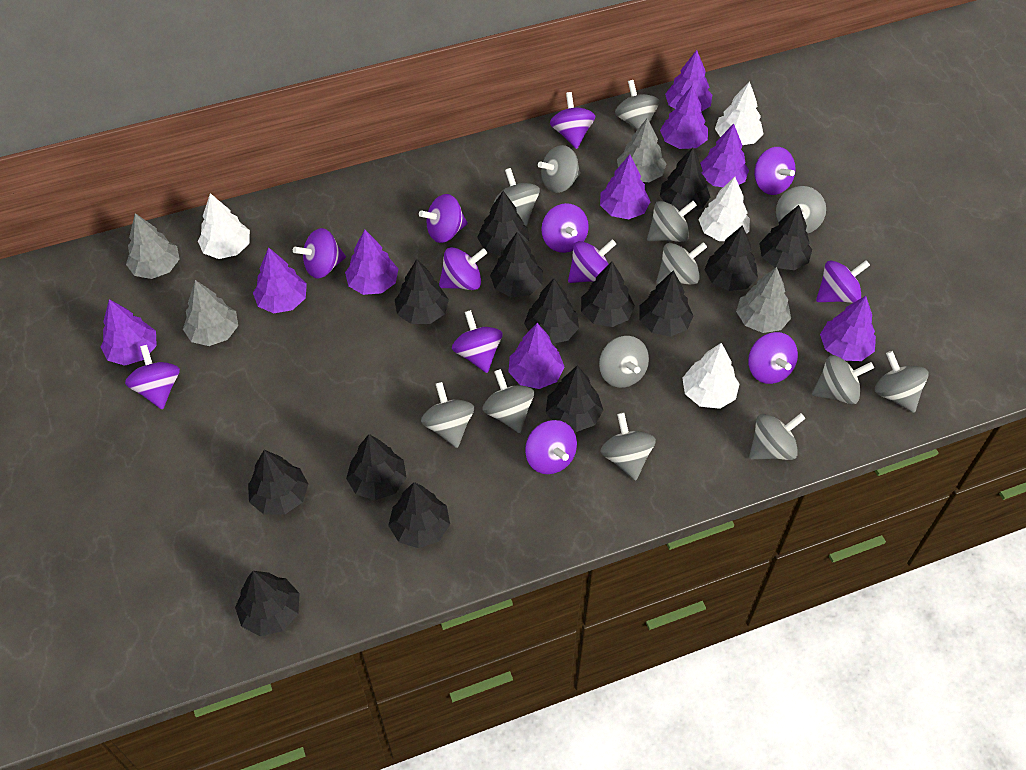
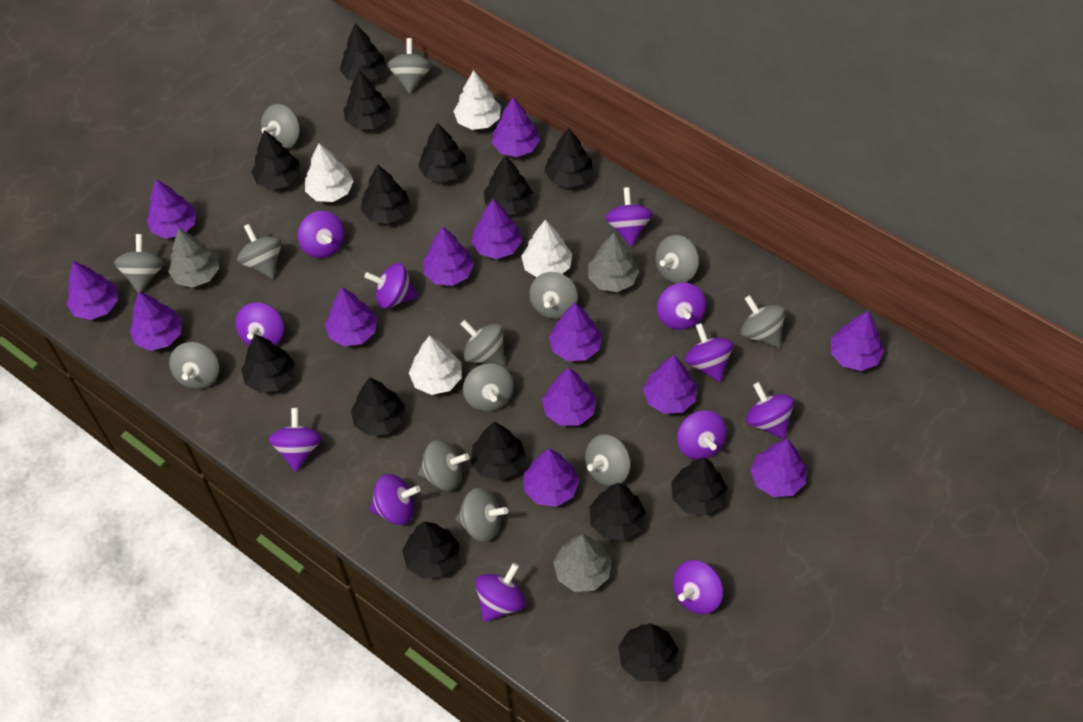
grey tree: [126,213,180,279] [183,280,238,346] [617,118,667,182] [736,267,791,333] = 4 -> [168,228,219,288] [553,535,611,592] [588,232,639,292] = 3
purple tree: [101,299,157,366] [253,247,307,313] [345,230,398,295] [508,323,564,389] [600,154,650,219] [660,85,708,149] [665,50,712,112] [700,123,749,187] [820,296,876,361] = 9 -> [67,261,118,320] [130,292,182,351] [147,179,196,238] [325,287,377,346] [423,226,474,286] [471,199,522,259] [492,97,540,157] [524,448,579,507] [542,367,597,426] [549,303,602,361] [643,355,697,414] [750,439,806,497] [831,311,884,371] = 13

